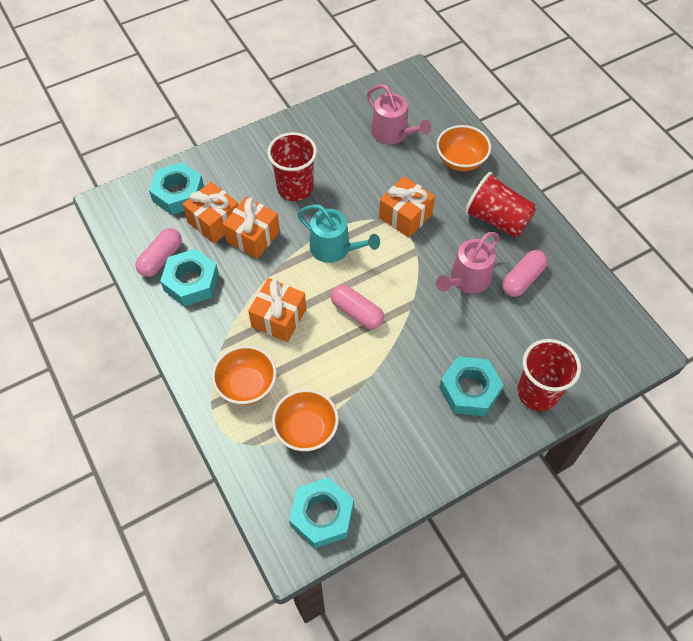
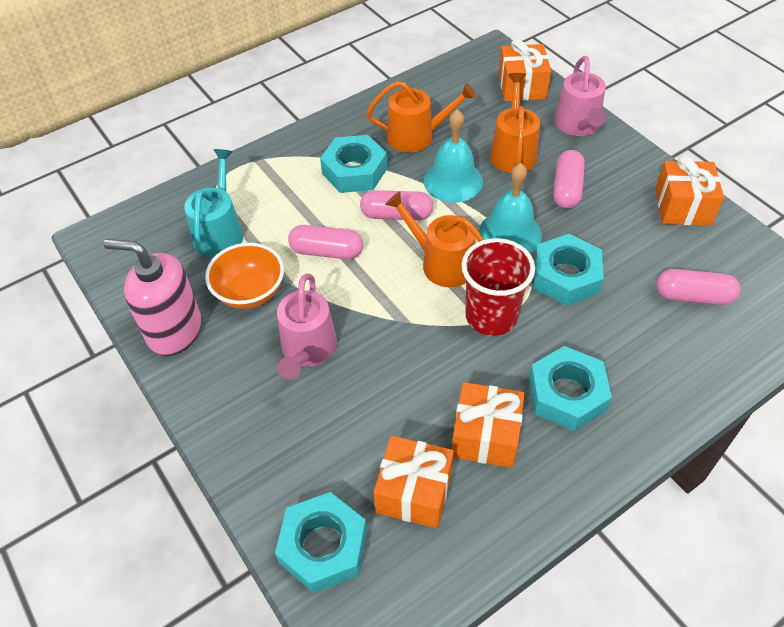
orange bowl: [212,346,277,405] [272,389,339,451] [436,125,491,171] = 3 -> [205,243,284,309] = 1
orange watering can: none = 0 -> [366,81,476,153] [385,191,484,287] [490,73,540,173] = 3
pink capsule: [135,228,182,277] [331,285,384,329] [502,250,547,297] = 3 -> [288,225,363,259] [360,190,433,220] [553,150,585,209] [656,269,741,305] = 4
pink soap dispenser: none = 0 -> [104,239,202,356] = 1
red cup: [267,132,317,201] [464,172,536,238] [517,339,581,411] = 3 -> [461,238,535,336] = 1
turquoise bell: none = 0 -> [424,110,483,203] [479,163,542,253] = 2

